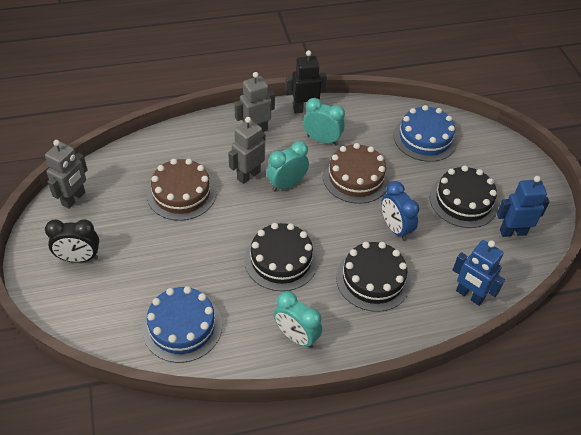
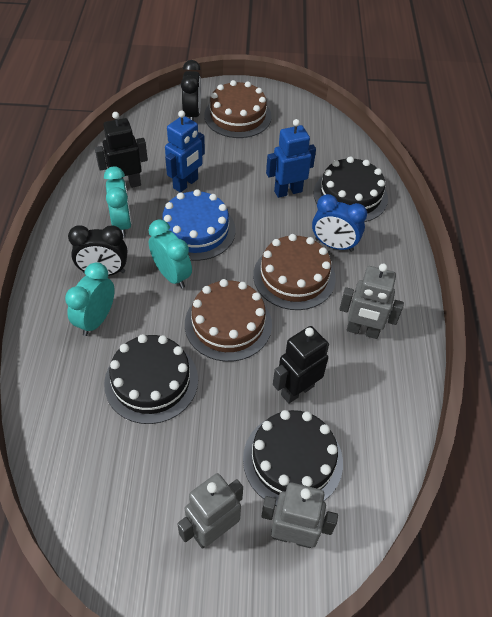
black clock: [45,219,99,263] = 1 -> [68,225,127,276] [181,60,201,120] = 2
black robot: [285,50,327,113] = 1 -> [95,112,148,188] [273,326,329,404] = 2
blue cake: [142,286,222,363] [394,105,457,162] = 2 -> [160,189,236,261] = 1
brown cake: [147,159,217,221] [323,143,390,204] = 2 -> [185,279,272,362] [204,80,272,138] [253,234,336,310] = 3

